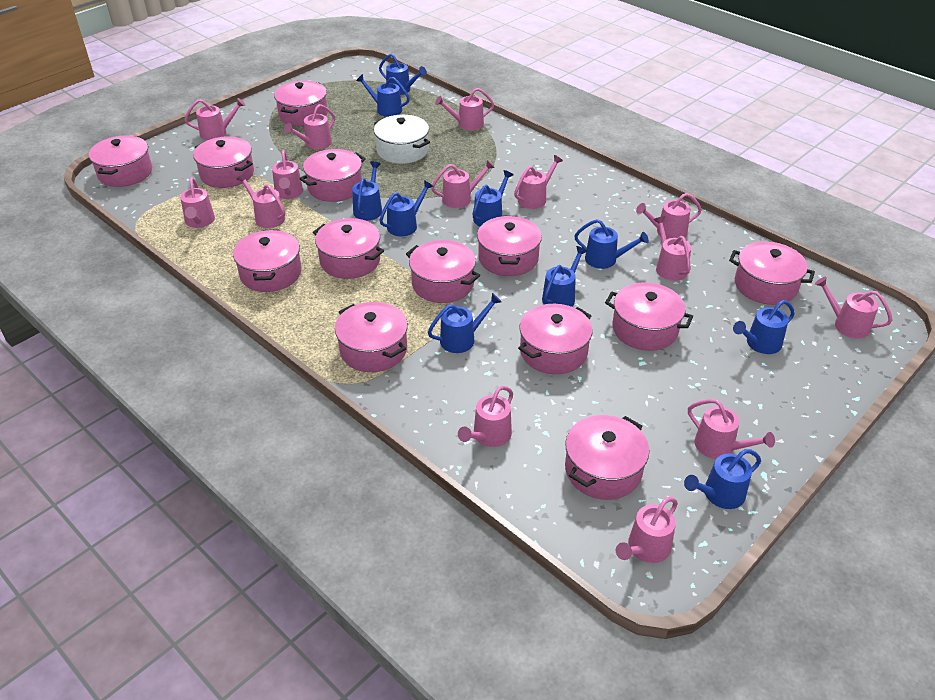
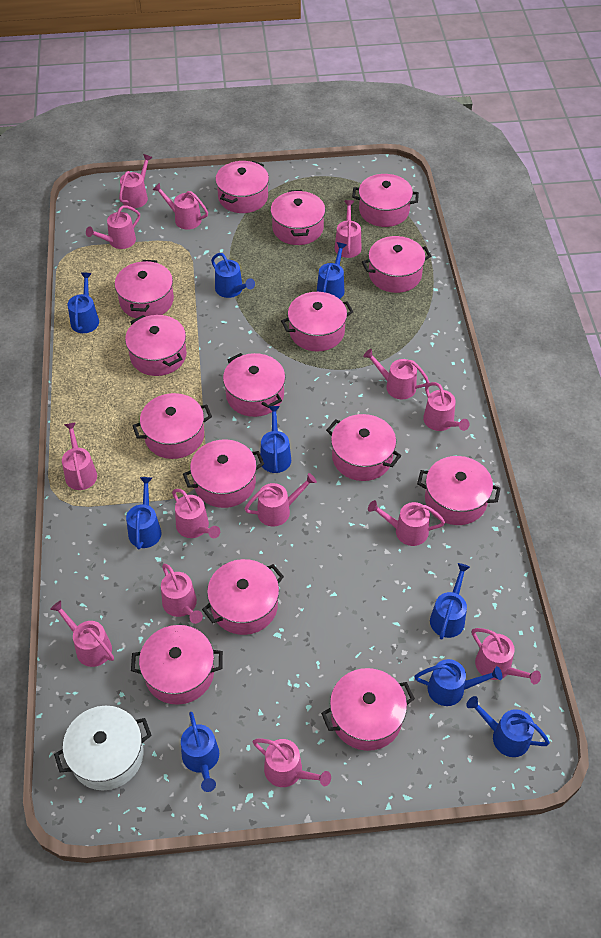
blue watering can: [352,161,382,221] [356,74,410,117] [379,54,427,95] [379,180,434,236] [428,293,501,353] [472,170,513,226] [542,246,587,307] [574,219,649,269] [684,449,761,509] [733,300,795,354] = 10 -> [68,272,99,333] [126,477,161,549] [181,712,219,792] [211,253,255,298] [260,406,291,473] [317,242,346,299] [415,659,502,706] [430,563,470,640] [466,696,550,757] = 9
pink pot: [89,135,152,187] [193,136,254,188] [233,229,301,292] [274,81,328,126] [299,149,366,202] [313,218,384,279] [335,302,408,372] [406,240,480,303] [477,216,542,276] [518,304,593,374] [565,415,649,500] [605,282,693,351] [729,241,815,305] = 13 -> [115,260,174,318] [125,315,187,376] [131,625,223,705] [132,393,212,459] [183,439,264,508] [202,559,284,635] [215,161,269,213] [223,353,285,417] [270,190,325,245] [281,292,353,351] [321,668,415,751] [326,414,401,481] [352,174,419,227] [362,236,431,293] [417,456,501,525] = 15

